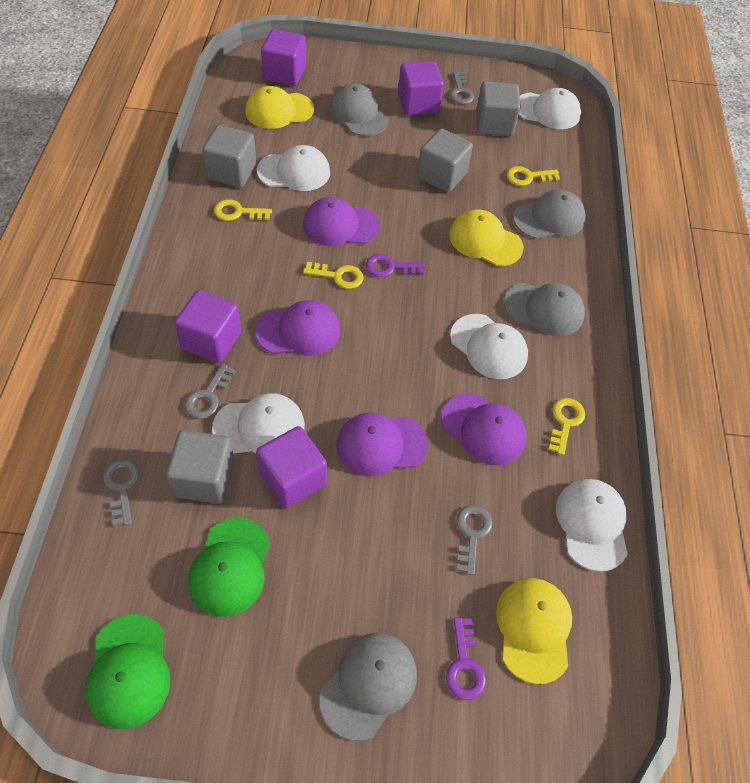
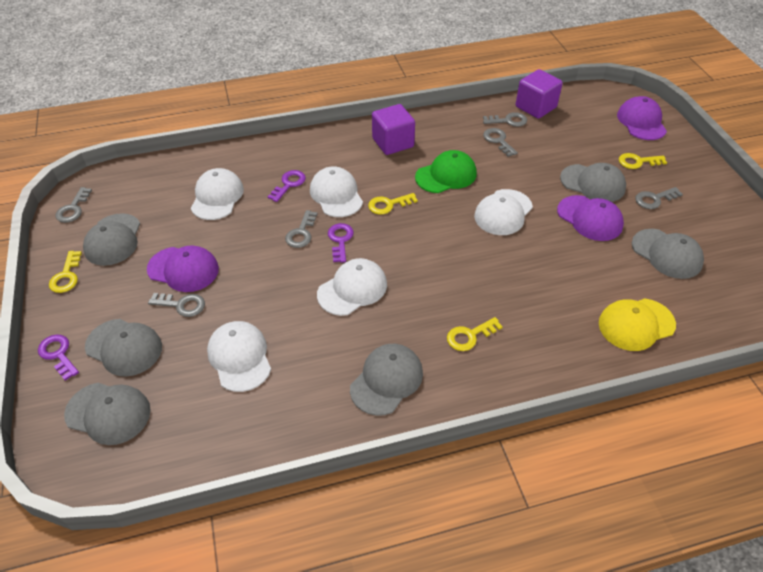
green cap: [86,614,171,729] [188,518,270,617] = 2 -> [415,150,477,193] = 1
grey cap: [319,633,417,741] [330,84,389,136] [504,283,585,336] [513,190,586,239] = 4 -> [64,383,151,445] [83,213,140,266] [85,319,162,377] [350,344,423,416] [560,163,626,202] [632,229,704,279] = 6
grey cube: [166,430,234,504] [202,125,256,188] [417,128,473,192] [476,81,521,136] = 4 -> none = 0
grey key: [103,459,140,526] [184,364,235,419] [450,71,474,104] [456,505,492,575] = 4 -> [55,187,92,223] [148,293,205,317] [285,210,317,248] [483,112,527,127] [483,128,518,157] [635,187,683,209] = 6
purple cap: [256,300,340,356] [303,197,380,246] [336,413,428,476] [441,393,527,466] = 4 -> [147,245,219,292] [557,195,624,241] [617,96,667,140] = 3
purple cube: [174,290,241,363] [256,426,327,508] [261,29,306,86] [398,61,444,115] = 4 -> [372,104,415,155] [516,69,563,119] = 2
purple key: [366,254,425,277] [446,617,486,700] = 2 -> [38,334,79,380] [268,170,306,202] [328,223,354,263] = 3
yellow cap: [245,86,314,129] [449,209,523,266] [496,578,572,684] = 3 -> [599,298,676,351] = 1

